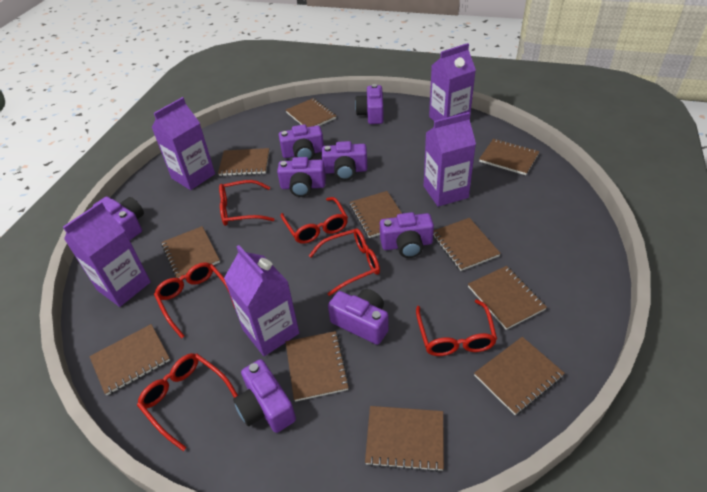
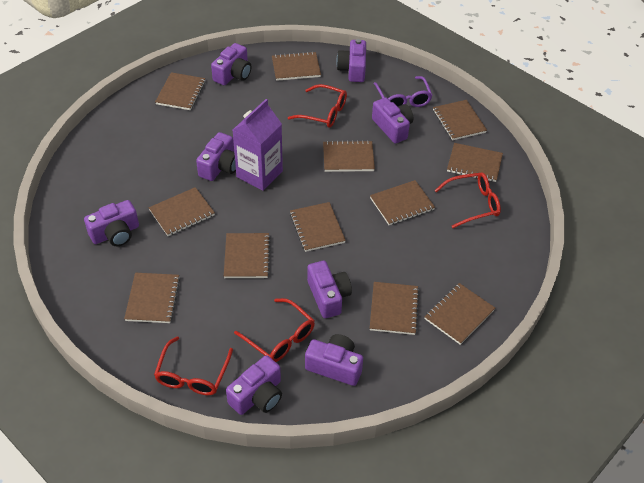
brown notebook: [89,324,170,395] [161,226,220,278] [218,148,269,176] [286,98,336,127] [286,331,349,402] [350,191,402,238] [365,406,444,472] [433,218,501,271] [468,266,547,330] [474,337,565,415] [479,139,540,175] = 11 -> [124,273,180,323] [149,187,215,236] [155,72,205,110] [224,233,271,278] [272,52,321,81] [290,202,346,252] [323,140,375,172] [370,180,435,225] [370,282,419,335] [425,283,495,345] [433,100,487,140] [447,143,503,182] = 12
purple carton: [63,201,151,307] [152,97,215,190] [224,245,299,356] [424,112,476,207] [429,43,476,121] = 5 -> [233,99,283,191] = 1
purple glasses: none = 0 -> [374,76,433,107] = 1
red glasses: [137,353,238,451] [154,262,235,339] [219,180,275,226] [281,197,348,244] [309,228,380,296] [416,299,497,356] = 6 -> [154,336,233,395] [234,298,315,362] [288,84,347,128] [434,172,501,228] = 4

